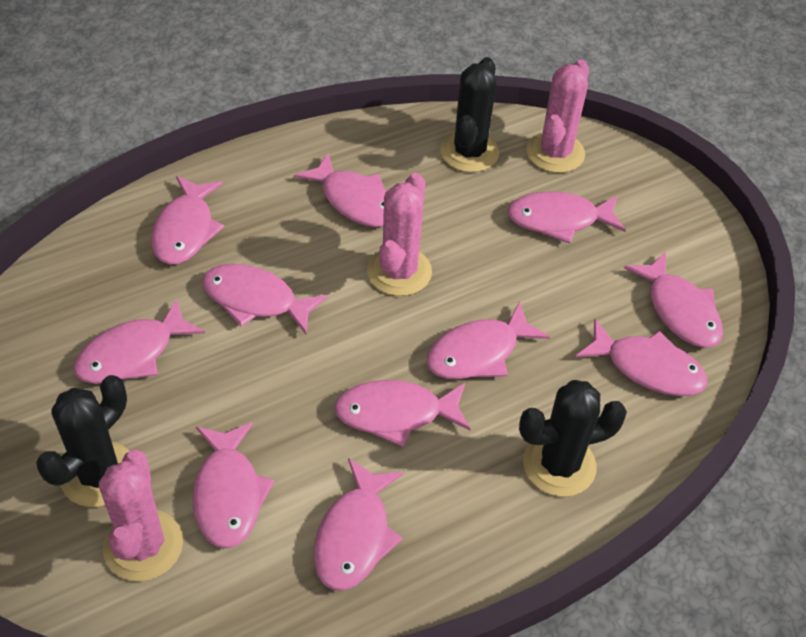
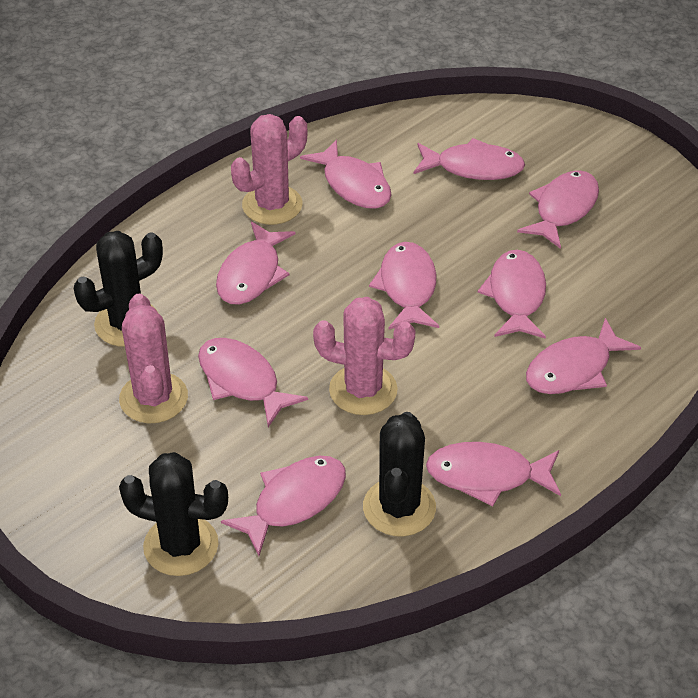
pink fish: [73,298,205,384] [151,176,224,265] [192,422,275,548] [202,264,328,334] [294,153,387,227] [314,458,403,591] [334,380,470,447] [426,301,550,379] [507,191,626,244] [576,319,708,396] [624,252,723,348] = 11 -> [198,338,308,427] [216,222,295,305] [221,456,346,556] [300,139,391,209] [369,242,439,330] [414,138,525,180] [426,442,561,507] [478,250,546,339] [517,170,599,249] [526,318,641,394] = 10

